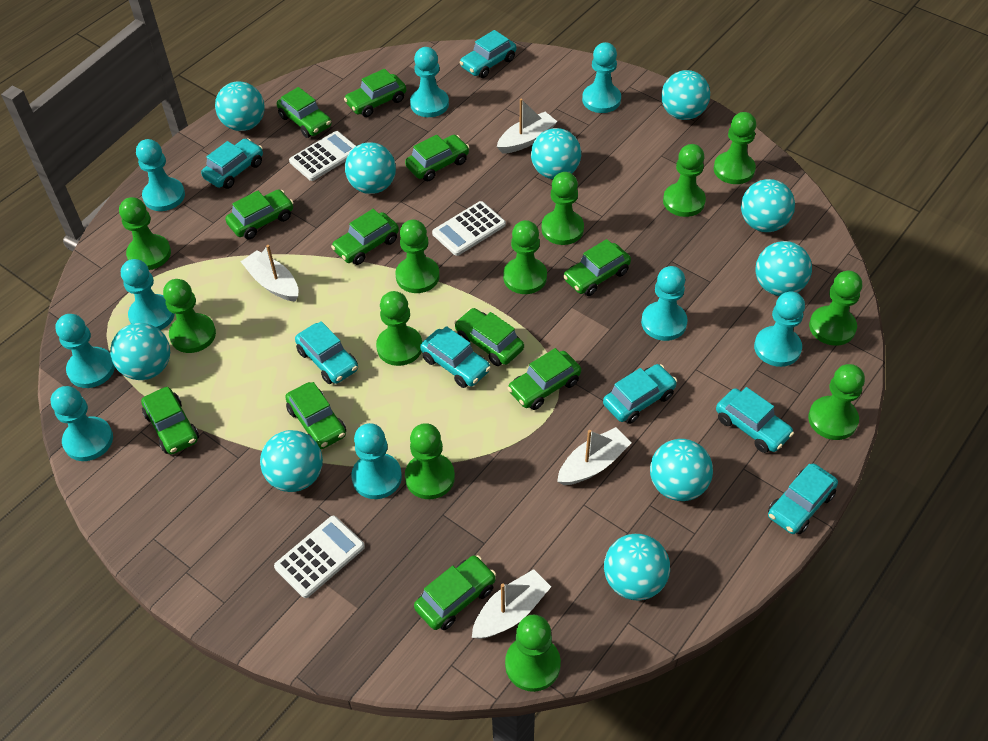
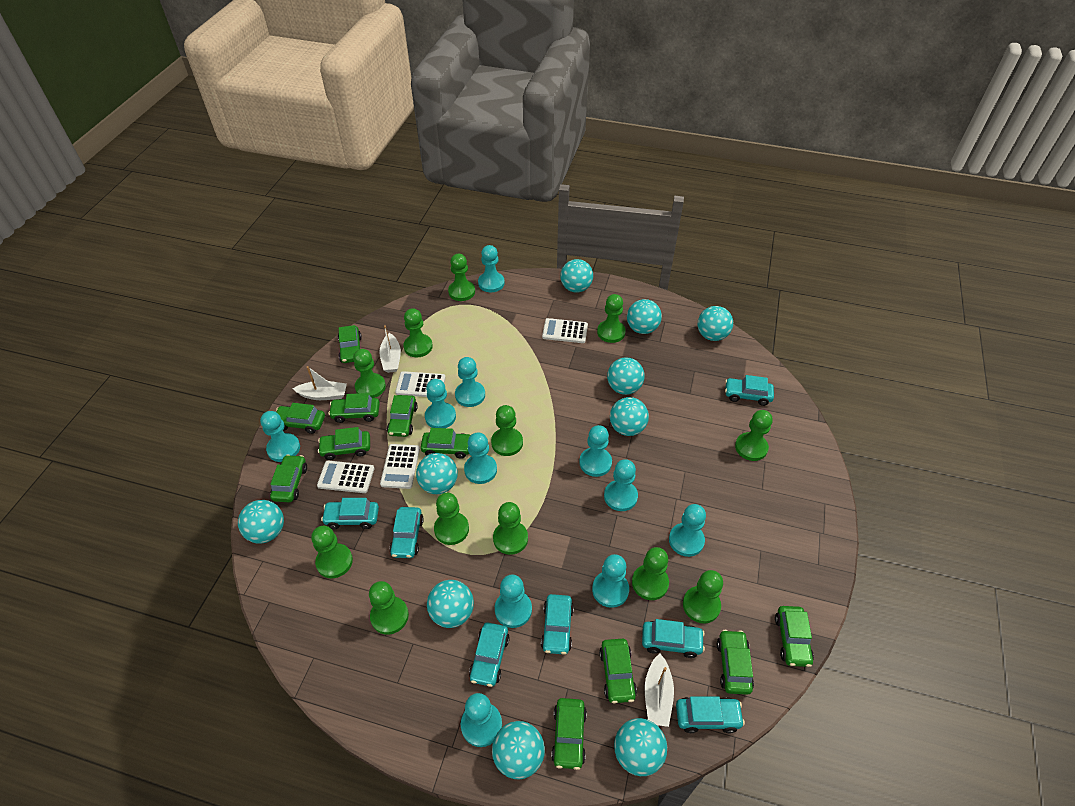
turquoise pawn: [51,386,113,461] [55,314,115,388] [121,259,175,330] [136,139,185,211] [351,423,402,499] [410,47,449,117] [582,42,621,113] [641,266,688,341] [754,291,805,367] = 9 -> [260,411,300,462] [425,379,456,428] [455,357,485,407] [461,693,502,747] [464,433,497,484] [478,245,505,292] [495,575,532,628] [579,425,612,477] [592,554,629,608] [604,459,638,511] [669,504,706,557] = 11
white boat: [241,245,299,302] [472,569,551,639] [497,99,558,154] [557,427,632,485] = 4 -> [293,366,347,400] [379,325,401,373] [645,653,674,727] = 3
white calculator: [274,516,365,598] [289,131,356,181] [432,201,506,256] = 3 -> [317,461,374,493] [380,444,420,489] [395,371,446,397] [542,318,588,343] = 4

